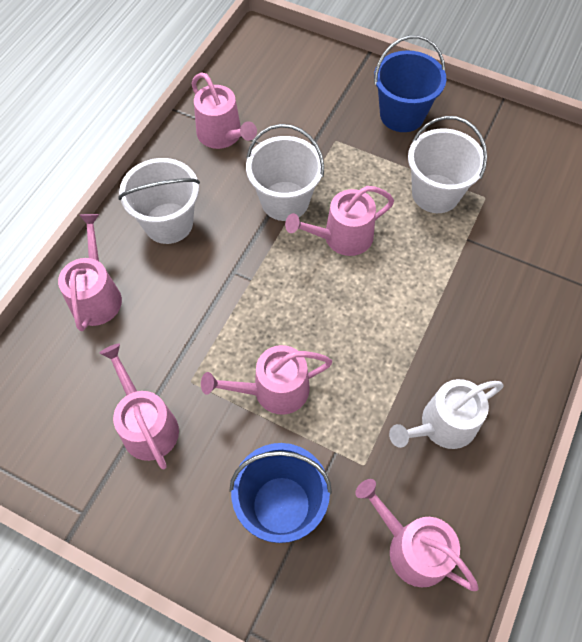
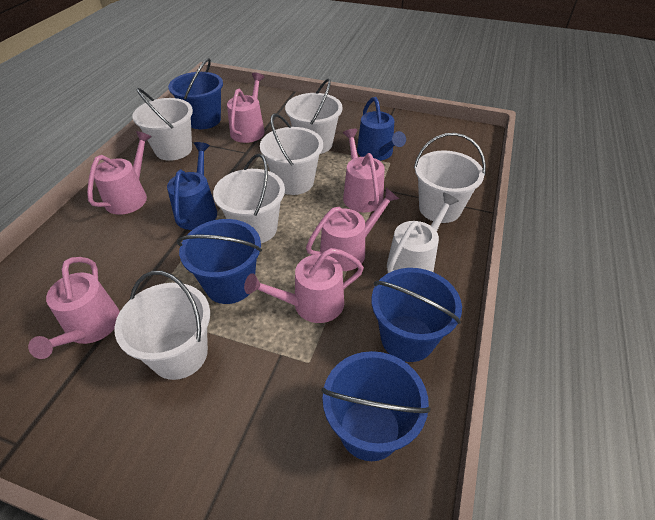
blue bucket: [229,443,332,543] [374,35,446,132] = 2 -> [168,58,223,129] [177,219,262,304] [321,351,430,461] [371,268,462,362] = 4
blue watering can: none = 0 -> [167,142,217,230] [357,97,406,161] = 2
white bucket: [118,158,200,244] [246,124,324,221] [408,116,487,213] = 3 -> [114,271,210,380] [132,88,193,161] [213,153,285,243] [260,113,323,195] [285,79,343,154] [414,133,486,223] = 6

